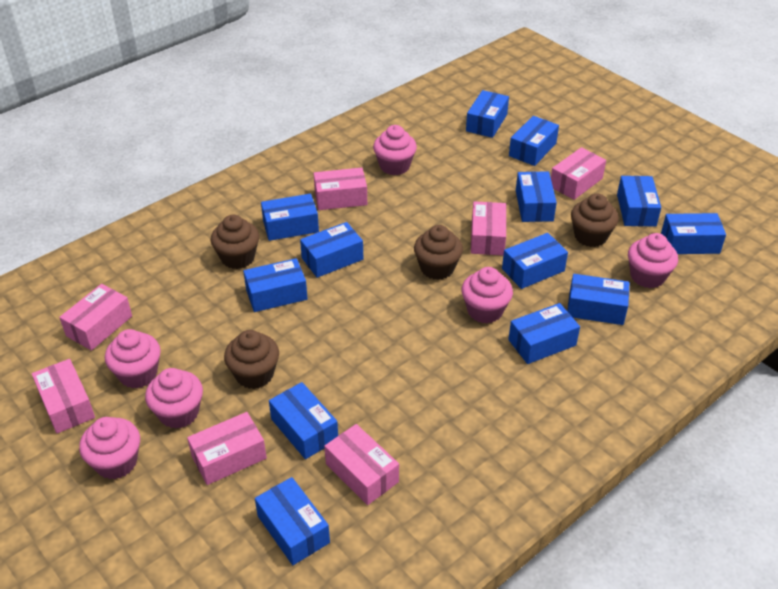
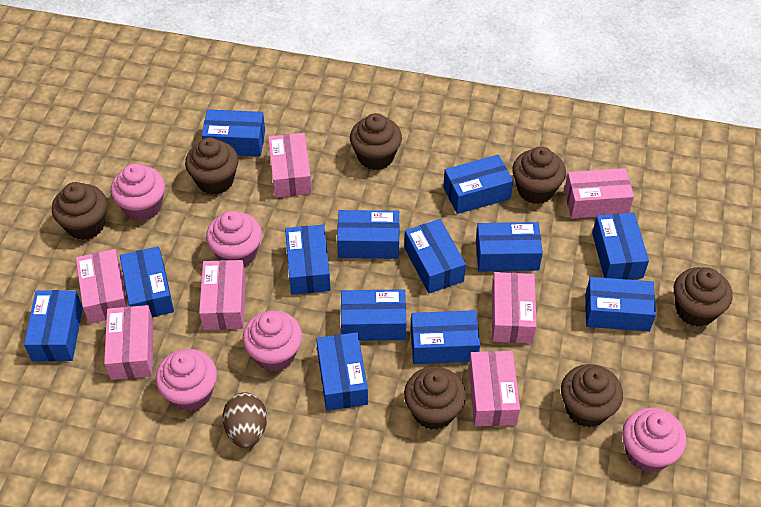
brown cupcake: [211,215,259,269] [224,330,279,389] [414,225,463,280] [571,193,619,247] = 4 -> [52,182,107,240] [185,138,238,195] [350,113,402,170] [404,367,466,430] [512,147,566,204] [561,364,623,427] [674,267,733,327] = 7
brown egg: none = 0 -> [222,392,267,448] = 1
pink cupcake: [79,417,140,479] [105,329,161,388] [145,368,203,429] [373,125,417,175] [461,267,513,323] [628,233,678,288] = 6 -> [111,164,165,221] [155,349,217,412] [206,211,262,267] [242,311,302,372] [622,408,687,473] = 5

